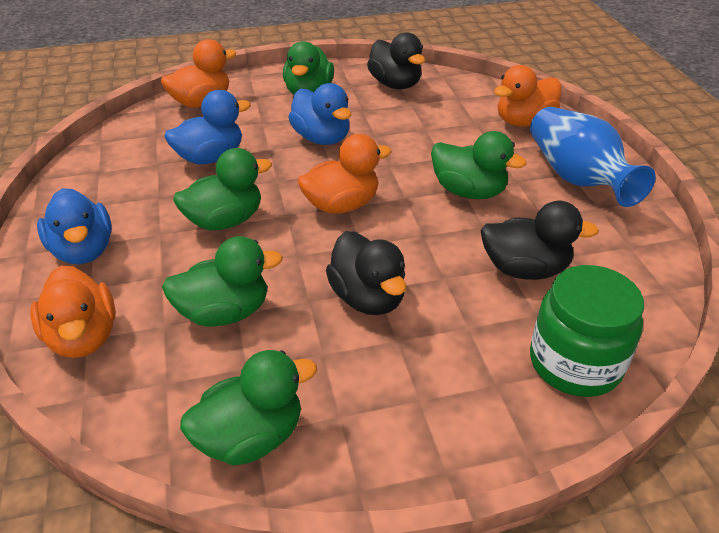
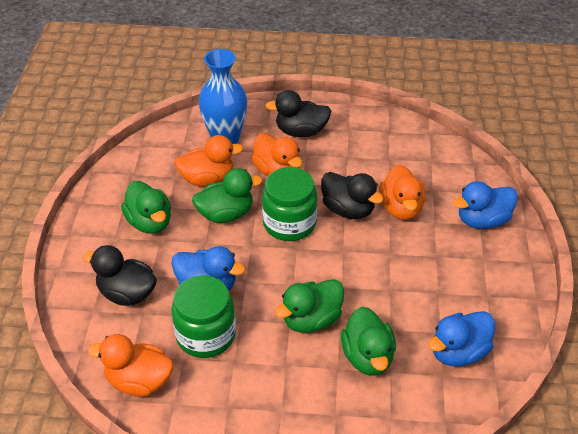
green duck: [162,236,283,327] [173,148,272,230] [180,350,317,466] [283,41,334,95] [431,131,526,199] = 5 -> [121,181,171,234] [192,168,263,223] [275,279,344,333] [341,307,396,376] = 4
green jar: [530,265,644,397] = 1 -> [171,275,236,358] [262,167,318,241] = 2

